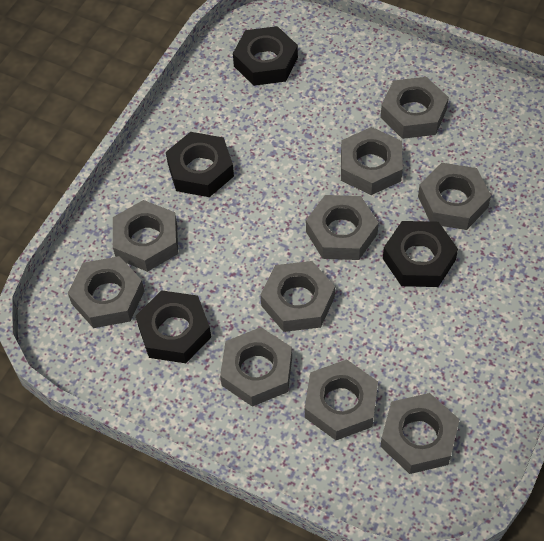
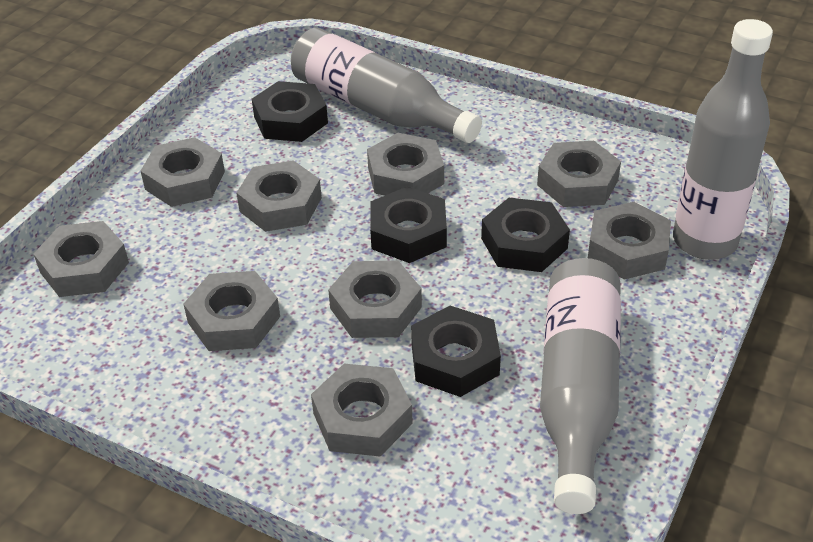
grey bottle: none = 0 -> [291,28,482,143] [540,258,621,514] [673,19,773,260] = 3
grey nut: [68,256,144,328] [113,200,178,272] [220,327,292,407] [260,261,335,332] [305,359,378,440] [306,195,379,260] [341,127,403,195] [380,393,460,474] [381,77,449,139] [418,163,491,230] = 10 -> [34,221,129,297] [141,137,225,207] [183,271,280,351] [236,160,322,232] [311,364,413,457] [328,261,422,338] [367,133,444,196] [537,141,621,207] [588,202,671,280] = 9

